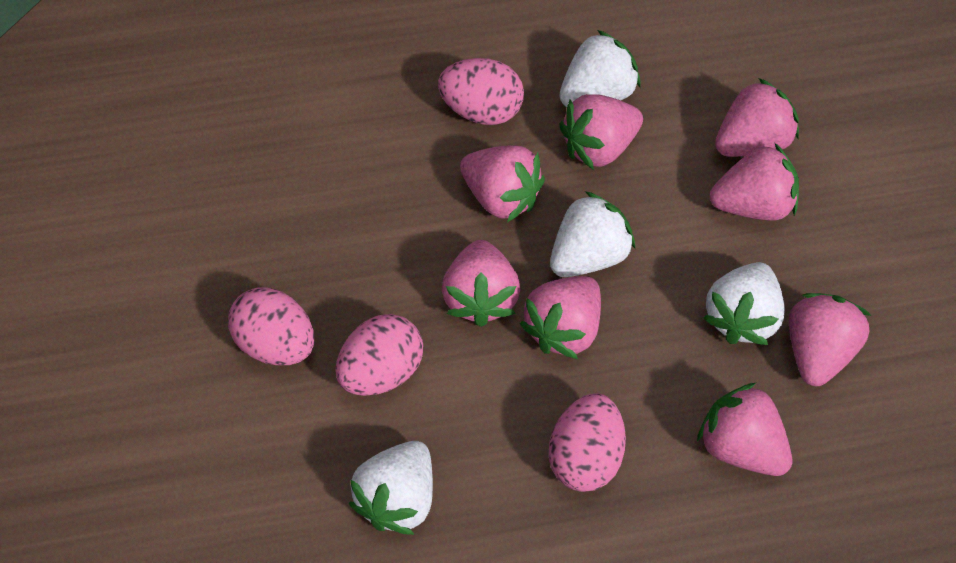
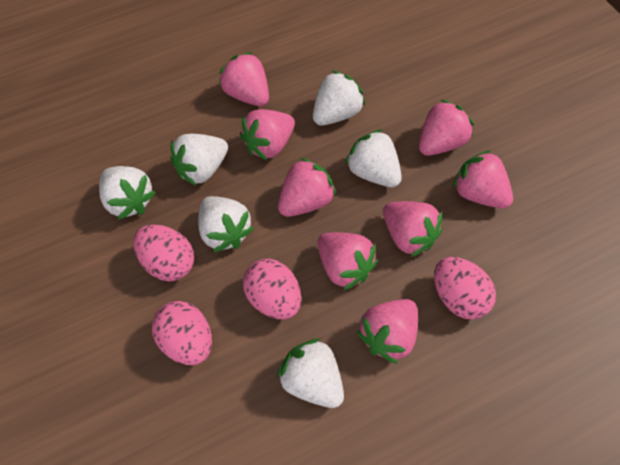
white strawberry: [349,441,433,535] [550,191,635,277] [559,30,640,107] [703,262,785,345] = 4 -> [99,166,156,220] [170,134,228,186] [198,196,254,252] [277,338,344,408] [313,70,365,126] [345,129,402,187] = 6

